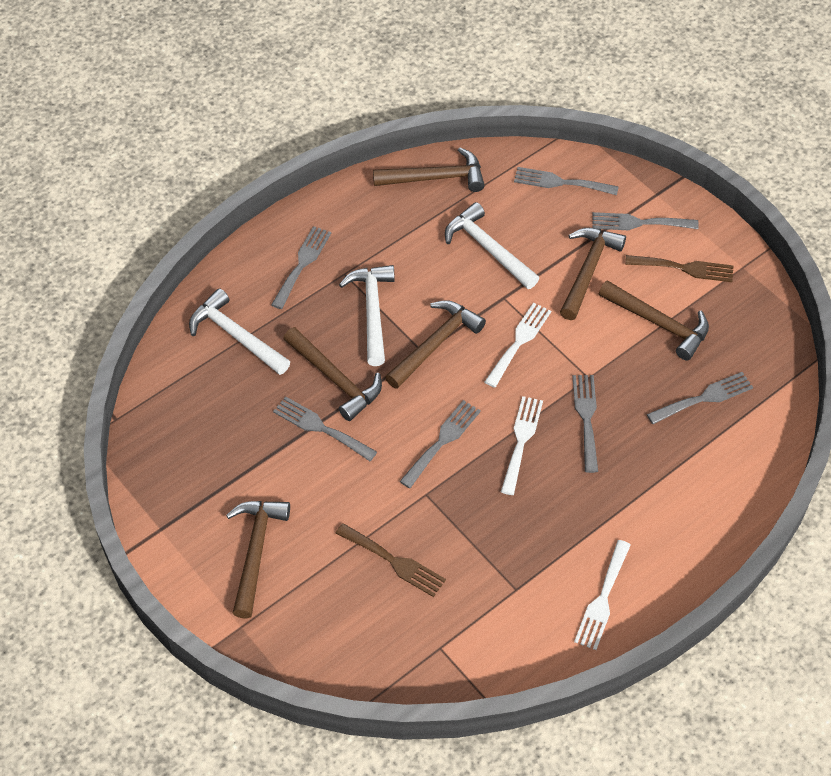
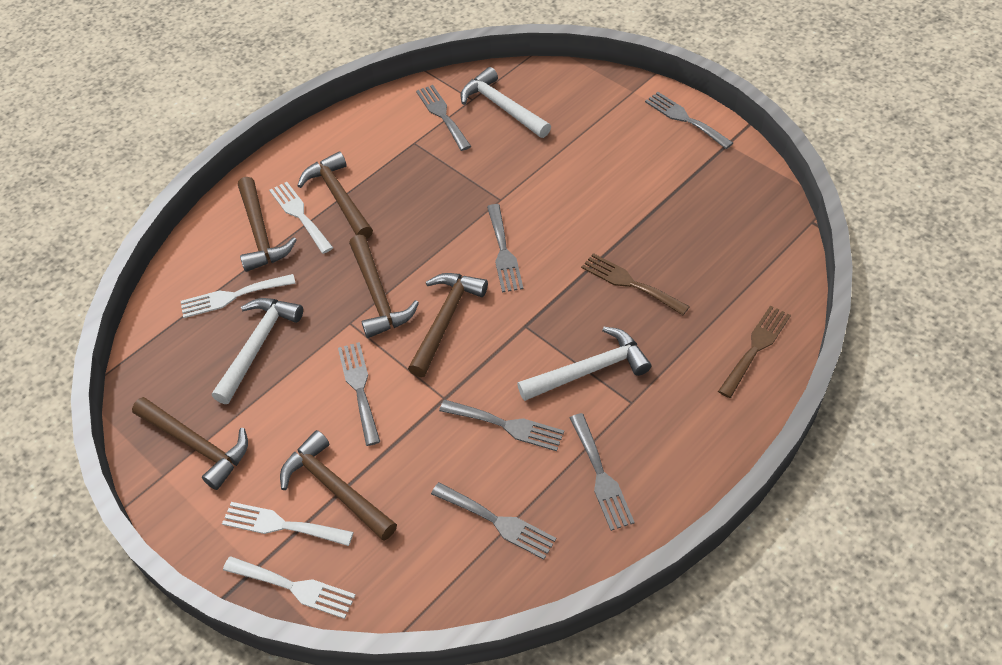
white fork: [485,303,551,388] [501,396,543,495] [574,540,631,650] = 3 -> [181,274,296,318] [222,502,353,546] [223,556,356,619] [269,182,333,254] = 4

